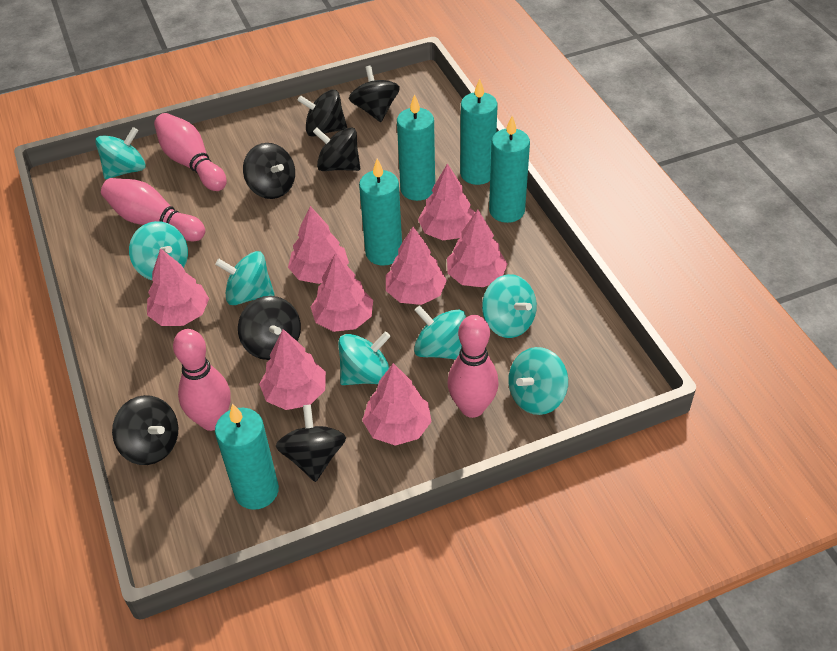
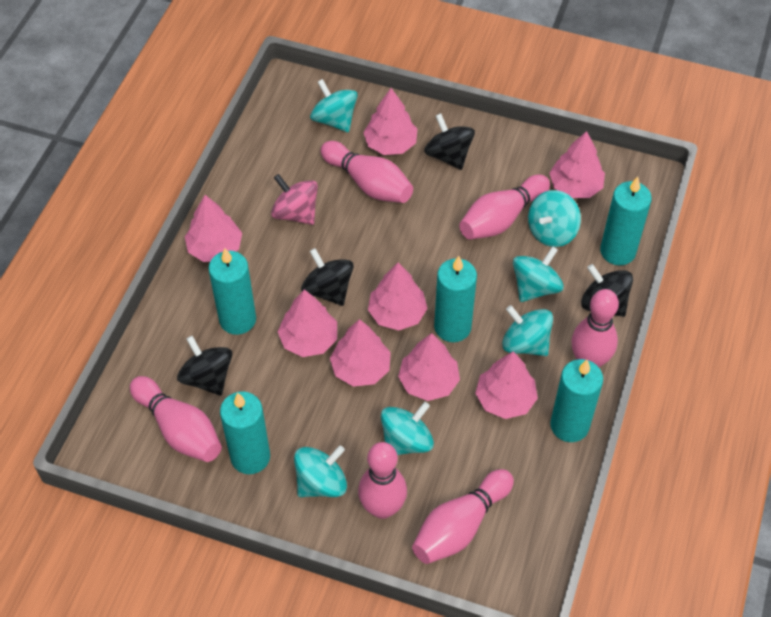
black spinning top: [112,395,178,465] [238,296,301,360] [243,143,295,199] [276,404,346,482] [298,90,347,137] [313,127,360,171] [349,66,400,122] = 7 -> [177,336,232,396] [301,248,354,306] [424,113,475,170] [581,264,633,317] = 4
pink bowling pin: [101,178,205,241] [154,113,227,191] [173,329,231,431] [448,315,499,418] = 4 -> [130,376,222,462] [321,141,413,203] [358,442,407,519] [412,469,514,564] [459,175,550,239] [572,289,619,367] = 6
pink spinning top: none = 0 -> [271,174,318,225] = 1
turquoise spinning top: [95,127,146,179] [129,221,188,280] [215,251,274,305] [338,331,391,385] [414,305,466,360] [482,274,537,338] [508,347,568,415] = 7 -> [294,445,347,497] [310,79,358,133] [381,402,434,455] [502,305,553,356] [513,246,564,302] [528,190,581,247] = 6

